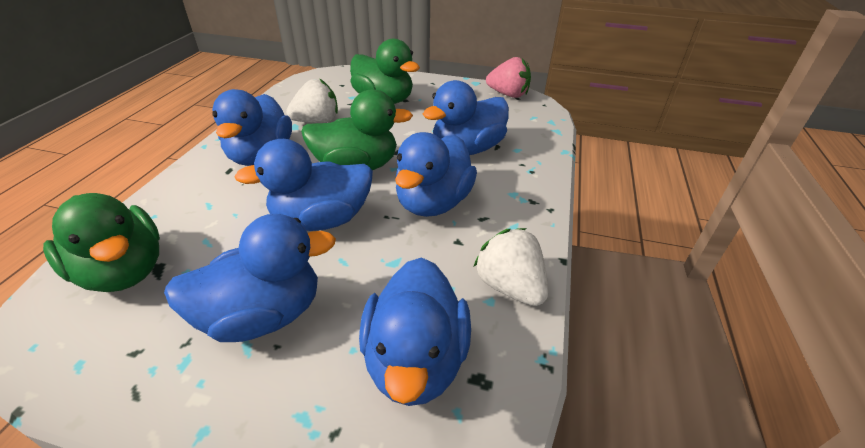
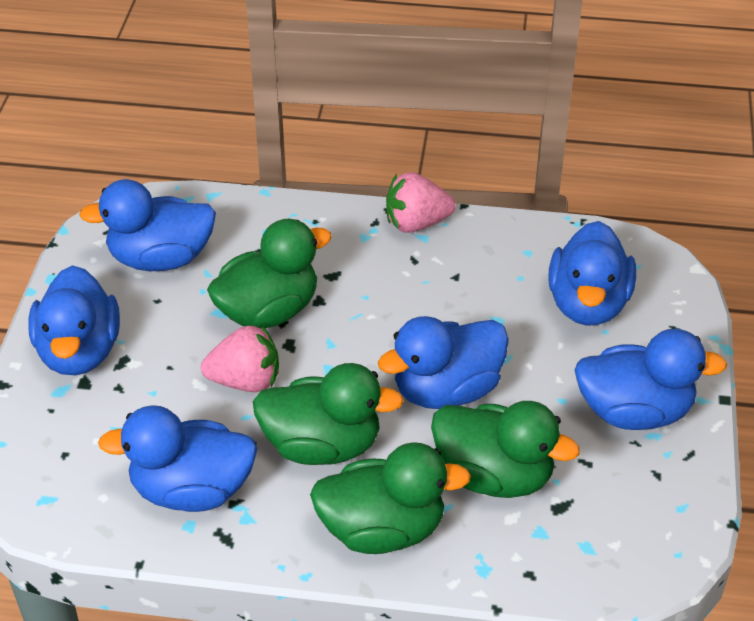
green duck: [43,193,160,292] [301,89,413,170] [350,39,420,104] = 3 -> [207,219,332,329] [253,363,404,465] [310,442,471,554] [431,401,580,498] = 4
pink strawberry: [486,57,531,98] = 1 -> [201,325,279,392] [386,172,456,233] = 2
white strawberry: [286,79,338,123] [473,228,548,306] = 2 -> none = 0

